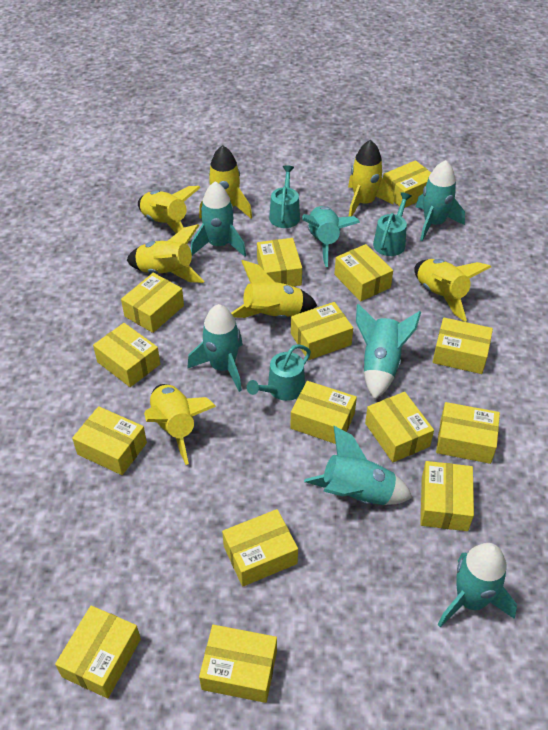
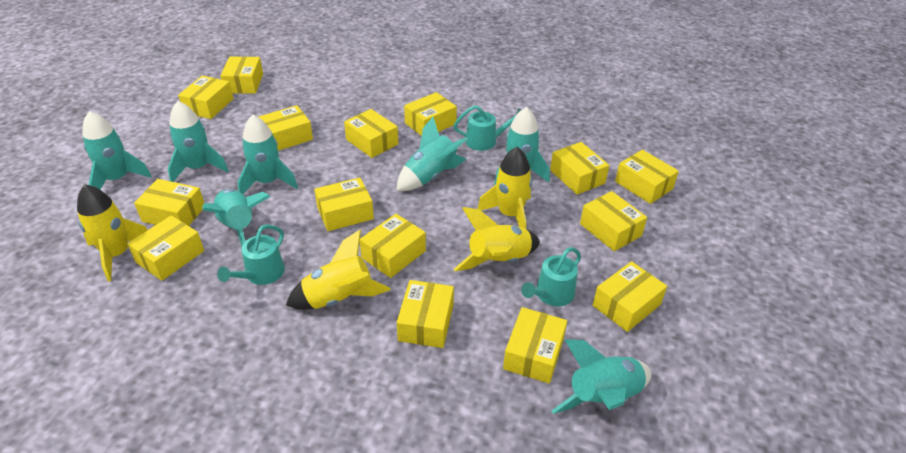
yellow rocket: [127,224,205,283] [138,186,201,241] [144,384,216,465] [199,145,252,219] [231,260,317,318] [348,140,394,217] [414,259,491,322] = 7 -> [77,184,148,281] [286,230,391,310] [454,207,540,271] [477,147,532,229] = 4

